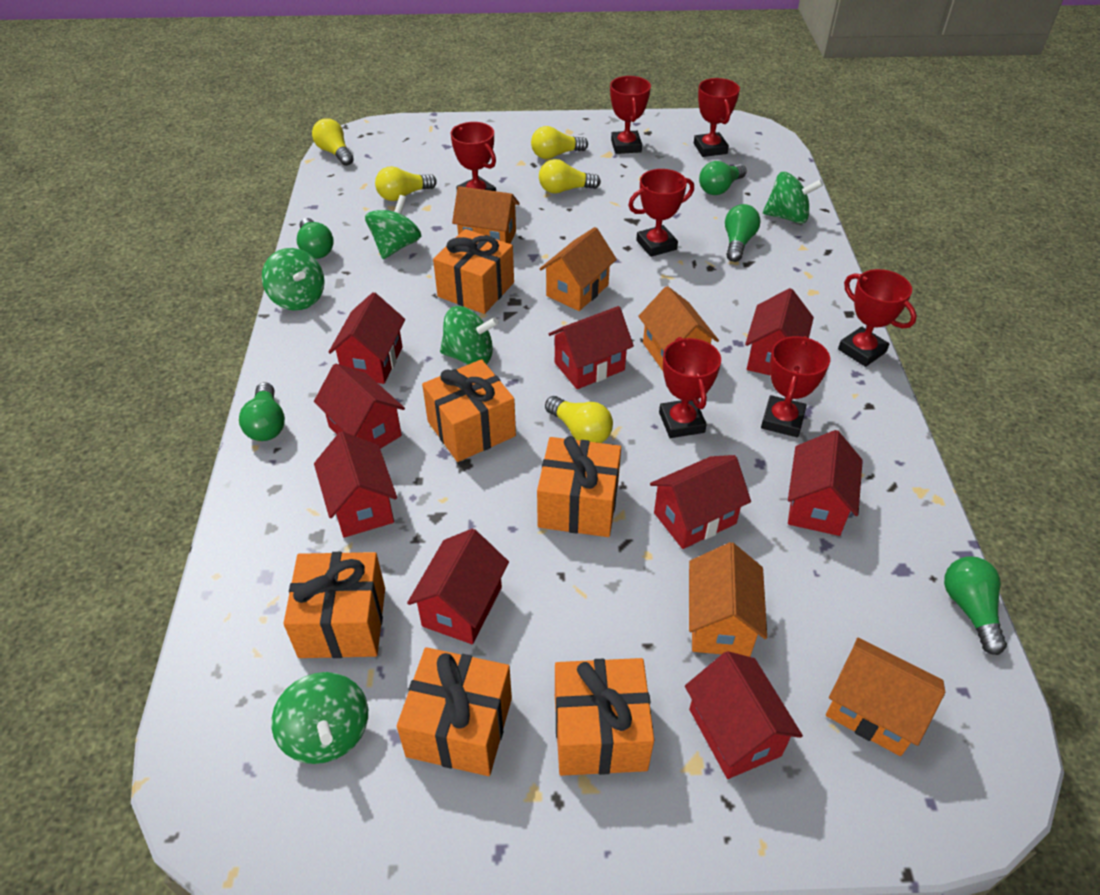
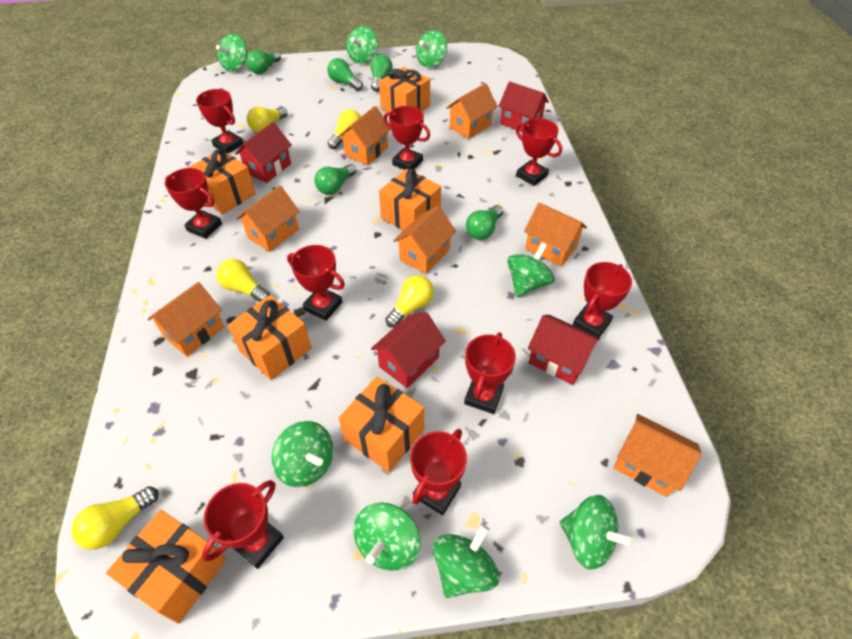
green spinning top: [262,248,325,311] [271,672,368,764] [365,195,421,259] [440,306,499,365] [763,172,823,224] = 5 -> [216,34,247,72] [272,421,333,487] [346,26,378,64] [354,503,421,571] [416,30,447,68] [433,524,499,598] [507,243,555,297] [560,495,634,569] = 8
orange house: [452,186,520,244] [540,227,617,311] [638,286,719,371] [689,542,767,657] [826,638,945,756] = 5 -> [148,282,224,356] [236,186,300,252] [338,106,390,165] [393,206,456,274] [446,83,498,139] [524,202,587,266] [614,414,702,497] = 7
red house: [314,364,405,449] [314,431,397,538] [328,292,405,384] [407,529,509,644] [549,306,634,389] [650,455,751,549] [685,651,803,779] [745,288,814,376] [788,430,863,536] = 9 -> [235,122,292,183] [371,312,446,388] [499,81,549,132] [528,315,600,385] = 4
red trophy: [451,122,496,191] [610,76,651,154] [628,169,694,257] [659,337,721,438] [694,78,740,157] [761,336,830,437] [838,269,917,367] = 7 -> [165,168,222,239] [196,89,243,154] [202,480,284,569] [287,245,345,321] [384,106,430,170] [410,429,467,515] [464,332,516,414] [516,118,562,186] [573,262,632,337] = 9

